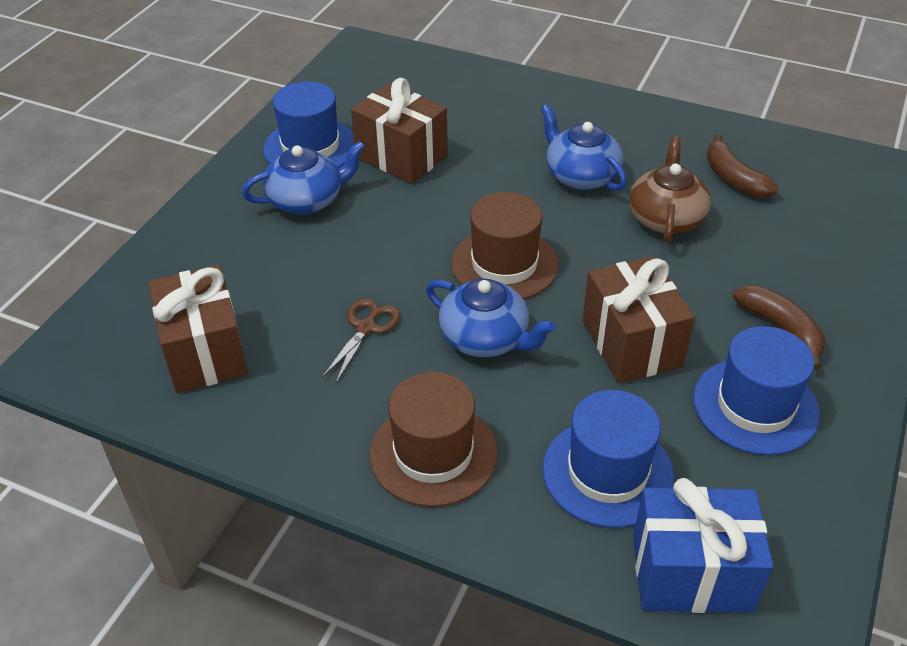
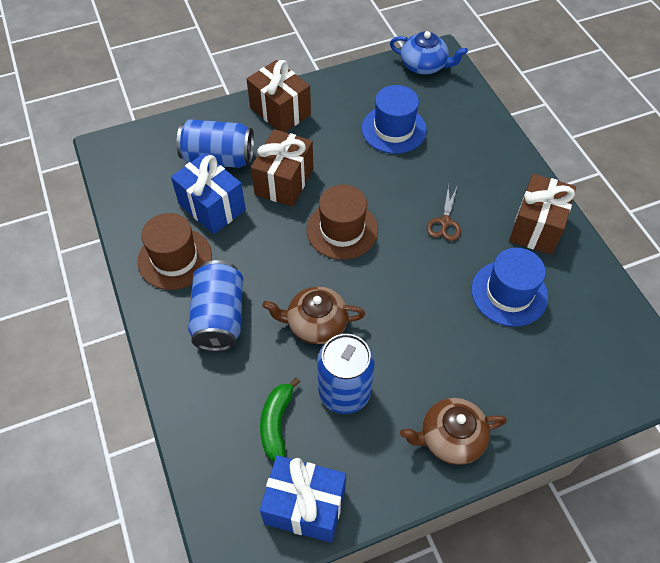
blue can: none = 0 -> [177,119,254,168] [188,260,243,351] [317,334,375,414] = 3
blue gift: [633,478,773,613] = 1 -> [171,153,246,234] [260,455,346,543] = 2
blue hat: [263,81,354,168] [543,390,674,528] [693,326,820,455] = 3 -> [362,85,427,154] [471,248,548,327] = 2
blue teapot: [242,141,365,215] [426,279,556,357] [541,104,627,191] = 3 -> [390,31,468,75] = 1
brown banana: [706,133,779,198] [733,285,825,370] = 2 -> none = 0
brown teapot: [629,137,711,243] = 1 -> [262,286,365,344] [400,398,507,465] = 2
green banana: none = 0 -> [260,377,300,461] = 1

